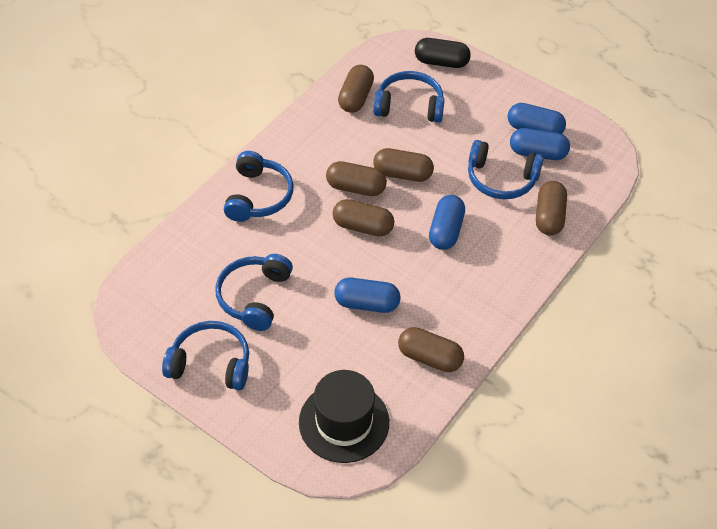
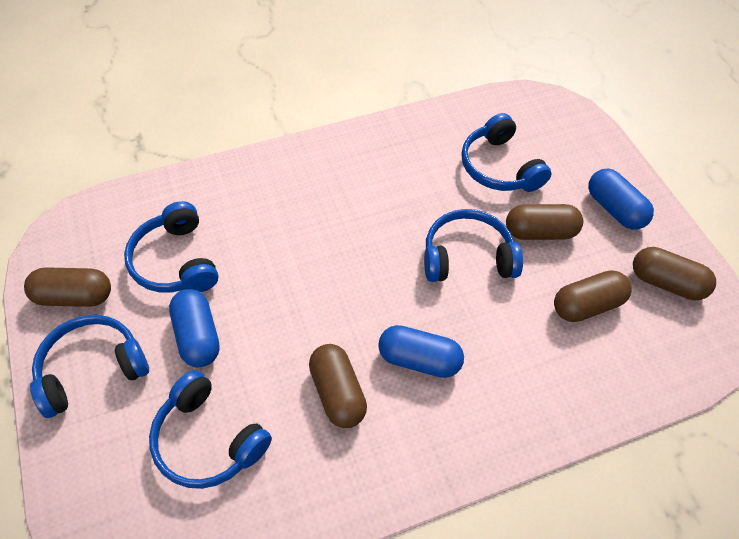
black capsule: [415,38,471,68] = 1 -> none = 0
black hat: [299,370,389,463] = 1 -> none = 0
blue capsule: [334,278,400,313] [429,195,465,250] [508,103,566,134] [510,128,570,160] = 4 -> [169,289,220,368] [378,325,464,378] [588,168,654,230] = 3
brown capsule: [326,161,387,196] [333,199,394,237] [338,65,374,113] [373,148,434,182] [398,327,464,372] [536,181,567,235] = 6 -> [24,267,111,307] [309,344,367,428] [506,204,583,240] [554,270,632,322] [633,247,716,300] = 5

